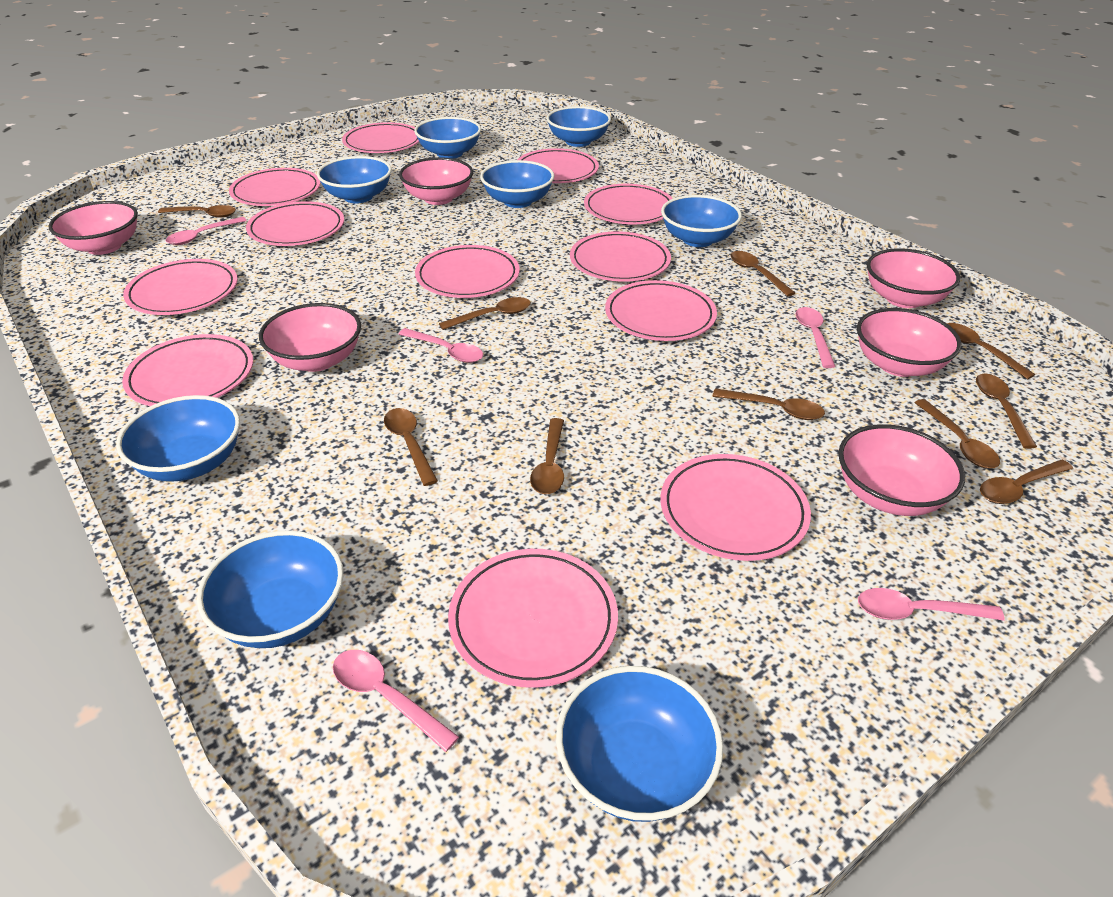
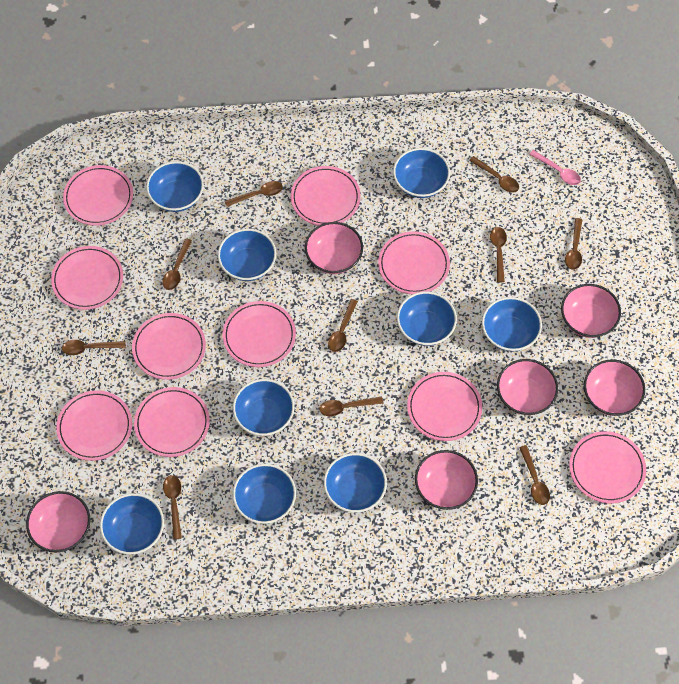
blue bowl: [116,395,240,482] [197,530,344,648] [317,156,392,203] [414,117,481,159] [480,160,554,208] [546,106,611,147] [556,666,723,822] [661,195,742,247] = 8 -> [100,493,164,555] [146,161,204,212] [218,229,276,281] [233,379,295,436] [233,464,296,524] [324,453,387,513] [393,148,450,198] [397,292,457,346] [482,297,542,352] = 9
pink plate: [122,334,253,406] [123,259,238,315] [229,168,320,206] [246,201,344,246] [342,122,419,153] [415,245,520,298] [448,549,618,688] [517,148,599,183] [570,231,671,282] [584,184,673,224] [605,280,717,341] [660,454,811,561] = 12 -> [51,246,123,310] [56,390,132,461] [63,165,133,226] [132,313,206,380] [134,387,210,457] [223,301,296,367] [291,166,361,226] [378,231,450,294] [407,372,482,441] [569,431,646,503] = 10
pink spoon: [166,217,247,245] [333,650,459,752] [399,328,483,363] [796,307,836,368] [858,588,1005,621] = 5 -> [529,150,581,185] = 1

